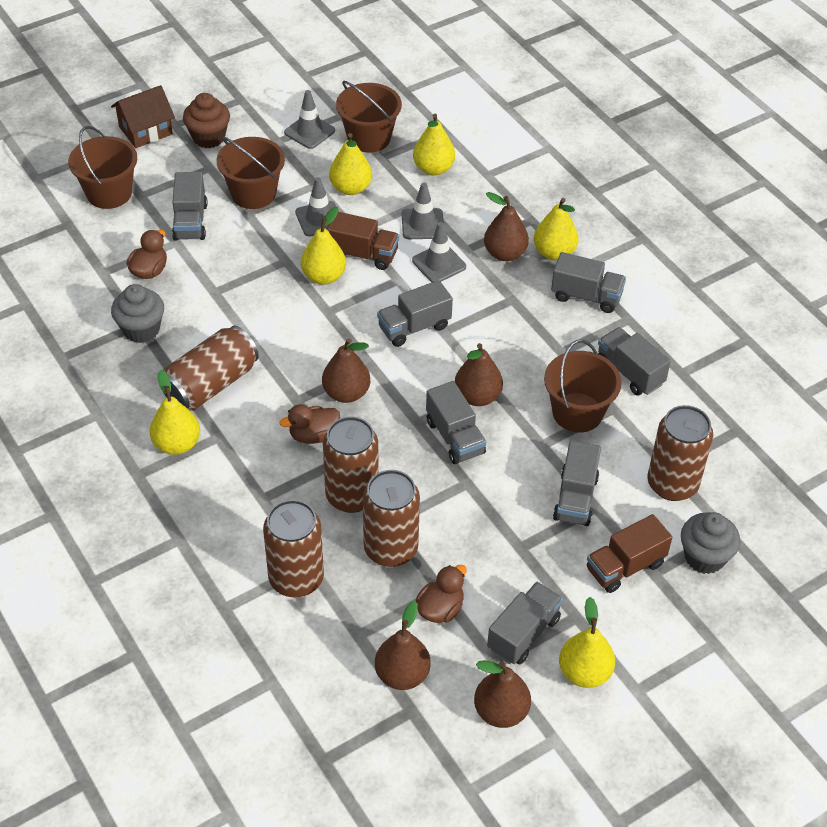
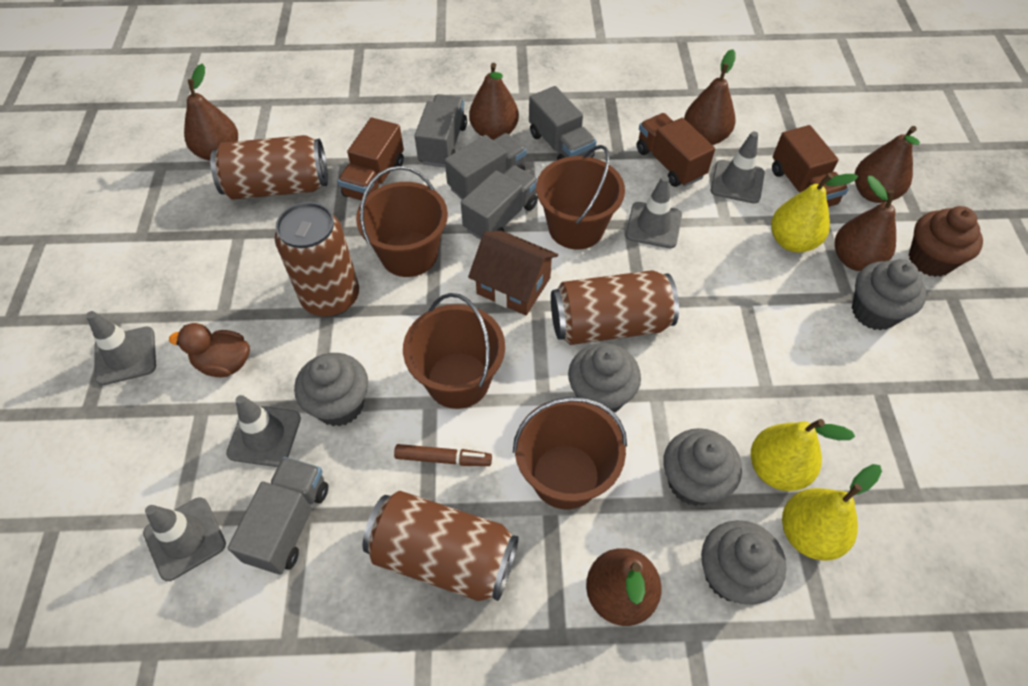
brown can: [163,325,259,411] [263,500,324,597] [323,417,378,513] [363,470,420,567] [647,405,713,501] = 5 -> [210,135,328,200] [275,202,359,317] [363,491,519,601] [551,270,679,345] = 4
brown duck: [126,230,167,279] [280,404,340,444] [416,565,467,623] = 3 -> [169,323,250,377] = 1
brown marker: none = 0 -> [394,444,492,466] = 1
brown pear: [322,338,370,403] [375,601,431,690] [455,343,503,406] [474,660,531,728] [484,192,529,261] = 5 -> [184,64,238,161] [469,63,519,140] [586,548,661,626] [684,49,736,145] [835,176,896,271] [855,126,920,203] = 6
brown truck: [327,212,399,270] [587,514,672,593] = 2 -> [338,117,404,201] [637,113,715,187] [772,125,848,207] = 3
grey cupcake: [111,284,164,343] [681,512,740,574] = 2 -> [294,353,368,426] [568,343,641,415] [663,428,742,506] [701,520,787,605] [852,259,926,331] = 5
grey traffic cone: [284,90,335,149] [295,177,339,237] [402,183,444,239] [412,222,466,282] = 4 -> [86,311,156,385] [143,497,226,581] [226,395,301,467] [626,176,682,248] [711,131,765,203] = 5
grey truck: [172,172,208,241] [377,280,453,347] [426,381,486,464] [487,582,563,664] [551,252,626,313] [553,441,601,526] [598,327,671,396] = 7 -> [228,457,328,575] [414,94,467,167] [445,133,527,200] [461,165,538,240] [529,86,596,160] = 5
yellow pear: [150,370,200,455] [301,207,346,285] [329,133,372,195] [413,114,455,176] [534,198,579,260] [559,597,615,688] = 6 -> [751,419,855,491] [771,173,858,252] [782,464,882,561] = 3

